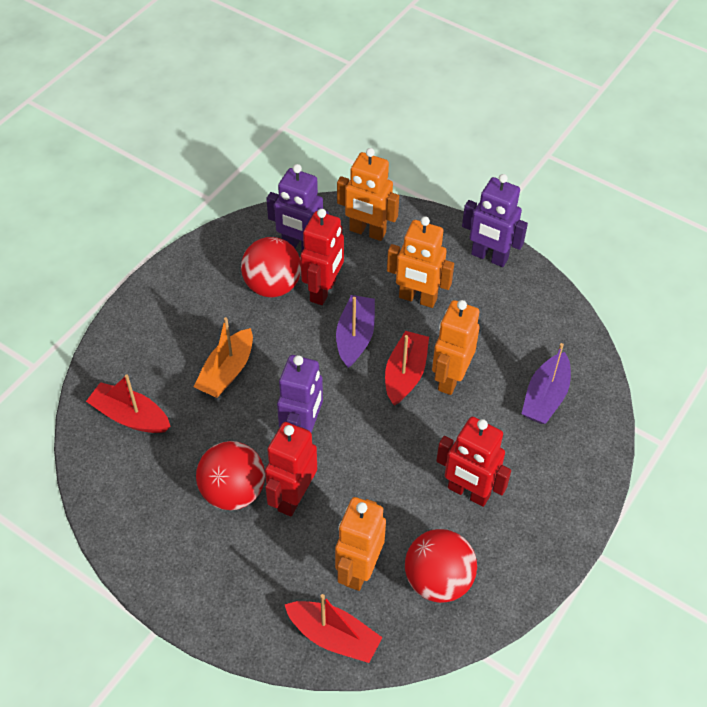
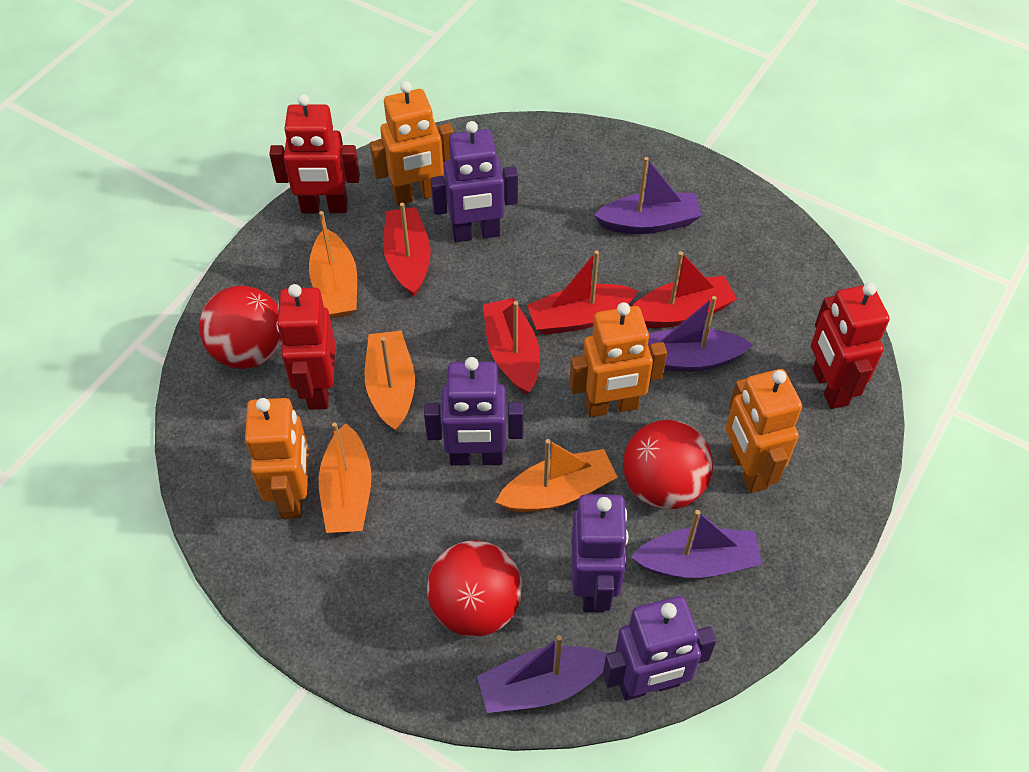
orange boat: [193,317,253,398] = 1 -> [309,211,357,318] [318,422,372,533] [365,331,415,431] [495,439,618,512] = 4
purple boat: [336,295,375,368] [522,343,571,424] = 2 -> [477,635,606,713] [594,157,702,234] [631,510,762,578] [648,296,753,372] = 4
purple robot: [266,164,329,251] [277,355,323,432] [462,174,528,267] = 3 -> [424,357,524,466] [431,121,518,242] [572,494,629,612] [603,596,716,701] = 4
red boat: [86,375,171,433] [284,594,382,663] [385,331,429,406] = 3 -> [383,203,431,297] [483,298,540,395] [527,251,638,335] [632,251,737,328] = 4

